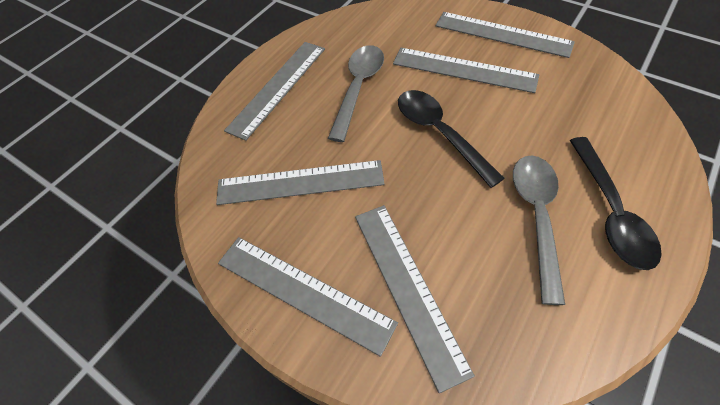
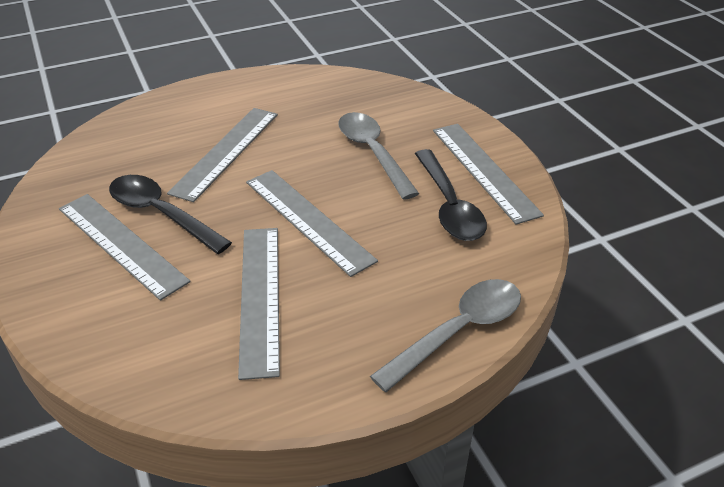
grey ruler: [216,160,385,205] [218,237,398,357] [224,42,325,141] [355,205,475,393] [393,48,539,93] [435,12,575,58] = 6 -> [59,194,191,300] [167,108,278,202] [238,228,280,380] [246,170,378,277] [433,124,544,225] = 5

